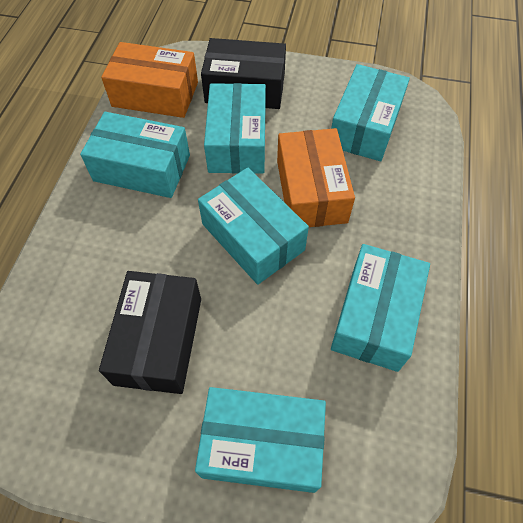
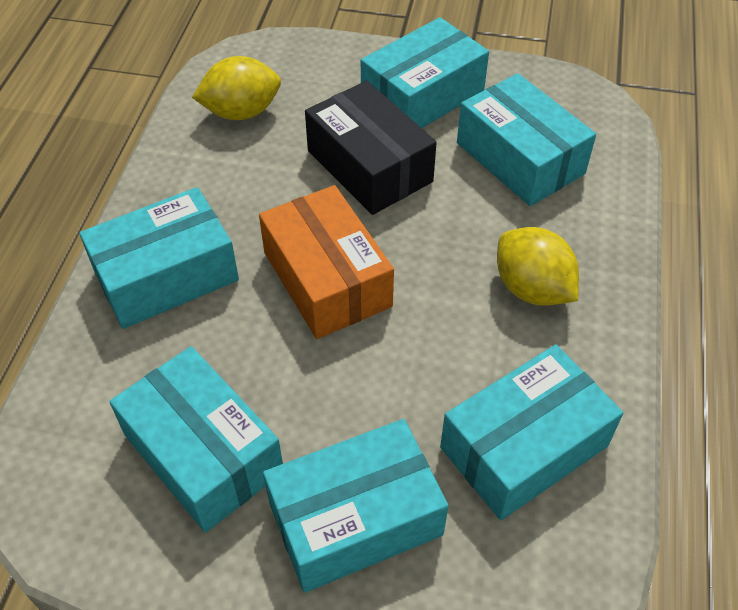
black box: [99,271,201,394] [201,38,286,109] = 2 -> [305,81,437,215] = 1
orange box: [101,42,198,118] [277,128,355,227] = 2 -> [259,185,394,339] = 1
yellow lemon: none = 0 -> [192,56,281,120] [497,227,579,306] = 2

